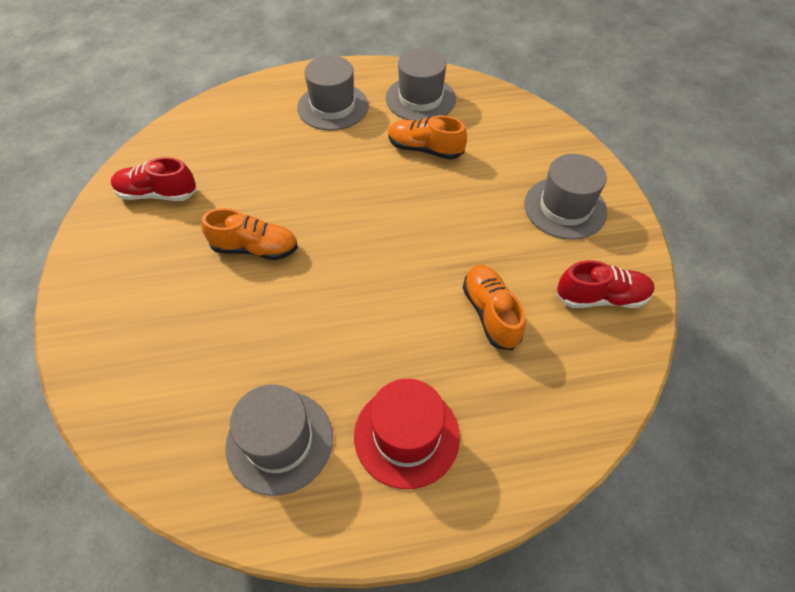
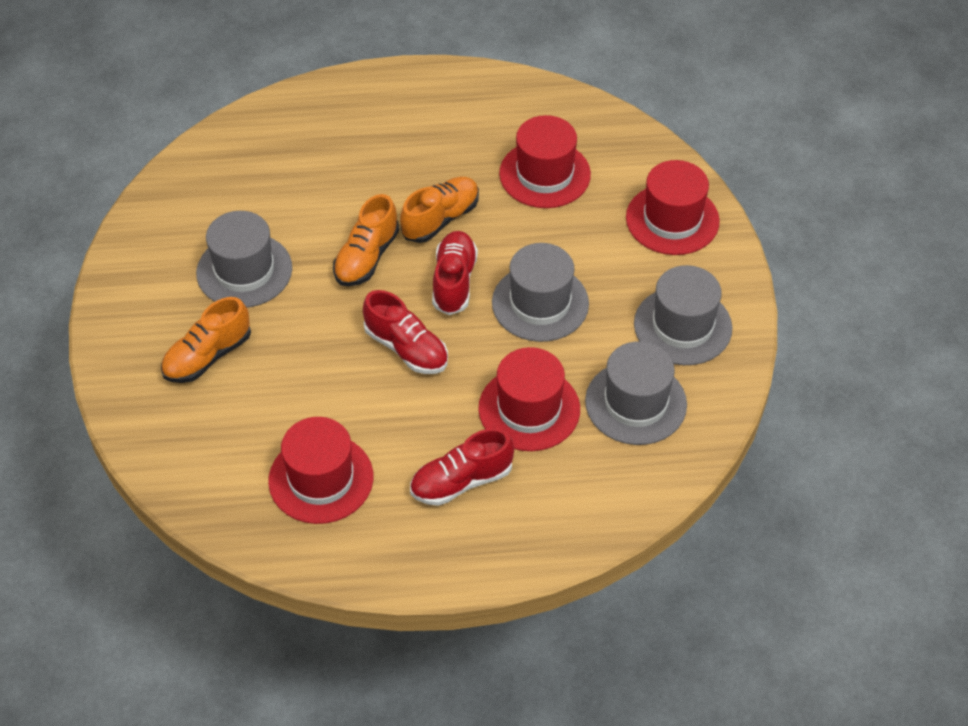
red hat: [354,379,460,489] = 1 -> [268,417,373,524] [478,347,580,451] [499,115,591,208] [626,160,720,255] = 4
red shoe: [111,157,197,201] [556,260,655,308] = 2 -> [363,290,448,374] [410,428,514,506] [432,231,478,315] = 3

